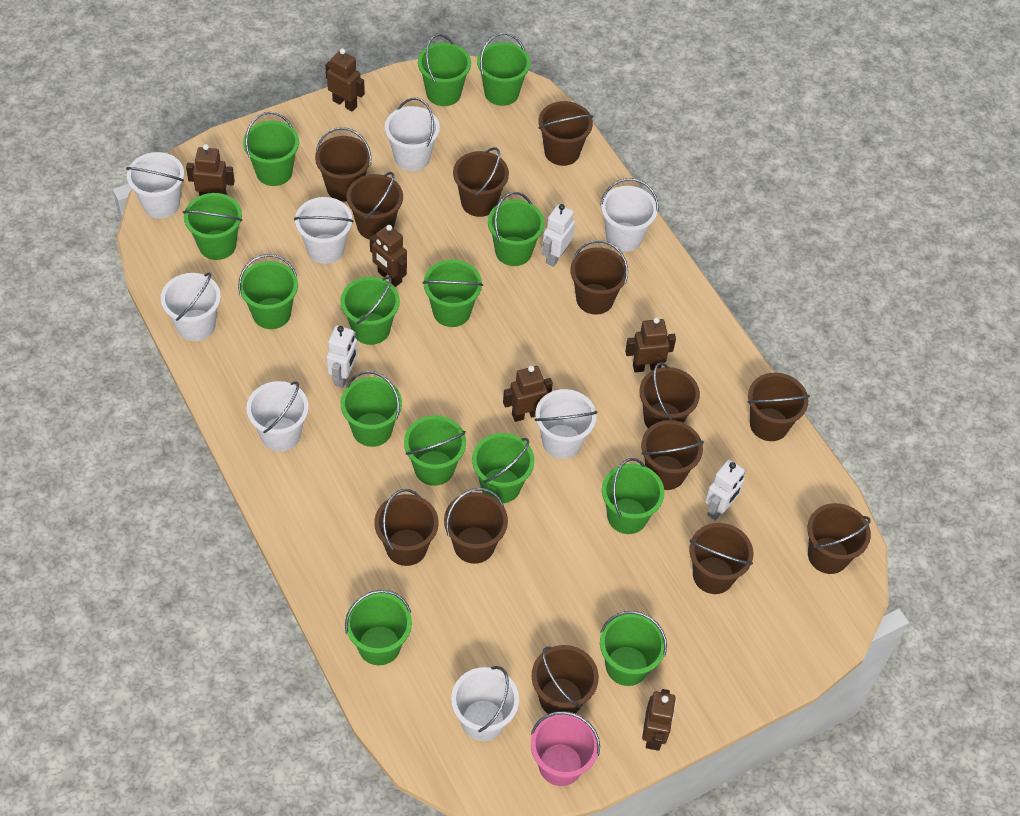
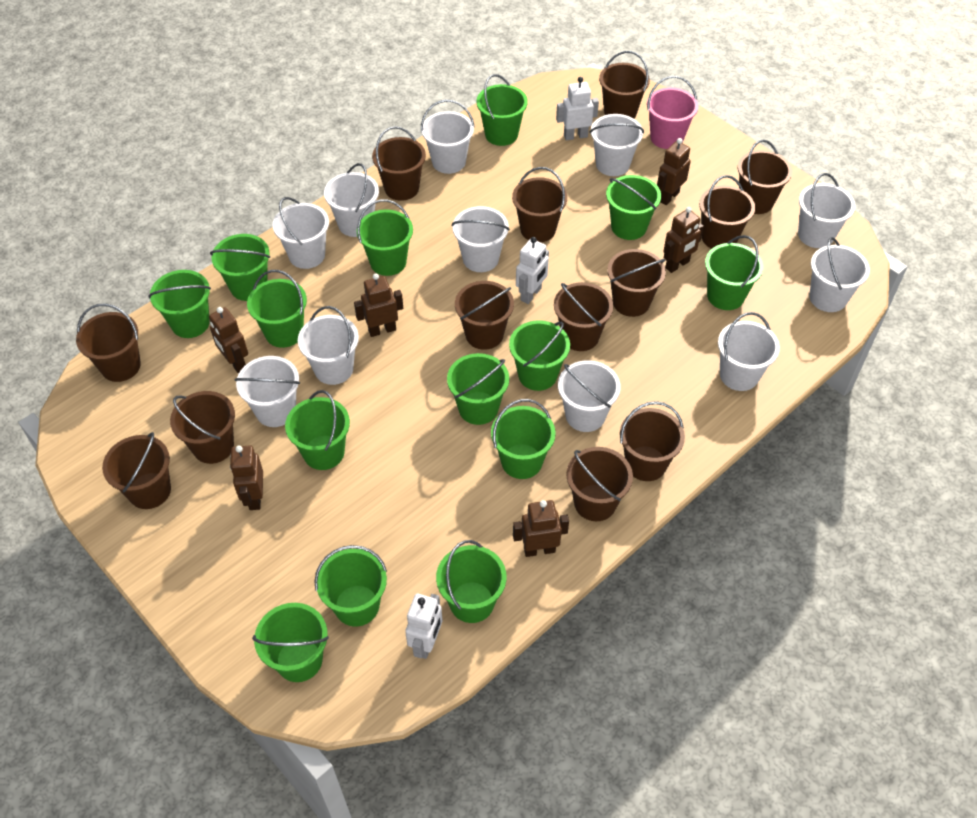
white bucket: [126,152,184,219] [161,273,221,341] [247,381,309,451] [294,197,354,264] [385,98,440,171] [451,666,519,741] [535,389,598,459] [600,178,658,252] = 8 -> [235,356,300,427] [273,197,329,269] [298,306,359,385] [324,163,379,237] [421,100,475,174] [452,206,510,272] [558,360,621,432] [590,114,644,176] [718,312,780,391] [798,173,855,248] [809,237,870,312] = 11

